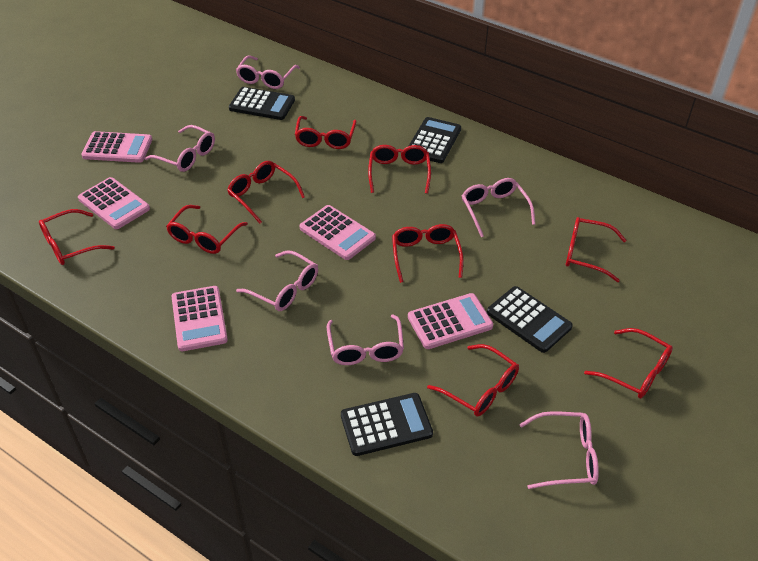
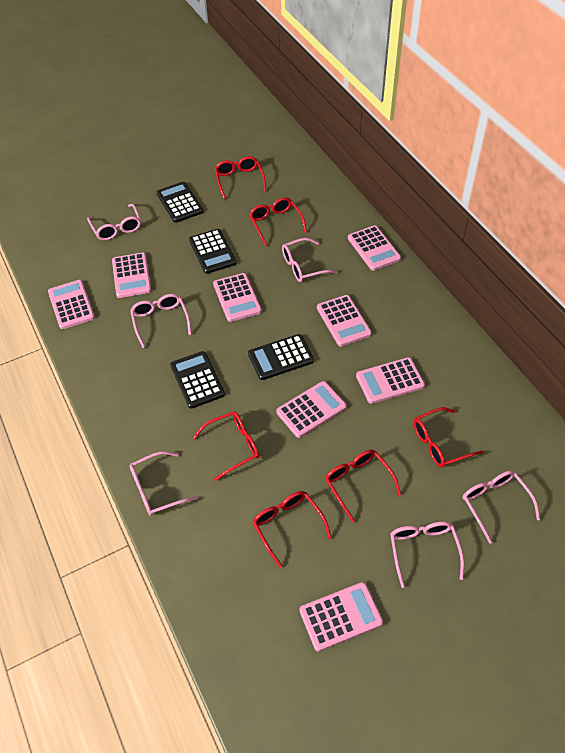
pink calculator: [78,177,150,229] [81,131,152,163] [171,286,228,351] [299,205,376,260] [408,293,493,349] = 5 -> [48,280,95,329] [112,252,151,298] [213,273,262,322] [276,381,347,438] [300,582,383,652] [317,295,372,346] [348,225,401,271] [356,357,425,404] = 8
red glasses: [39,209,115,265] [166,205,248,254] [227,161,305,224] [295,116,357,149] [368,145,431,194] [392,224,464,283] [427,344,519,417] [566,217,626,282] [584,328,673,399] = 9 -> [193,411,259,481] [215,156,266,199] [249,197,307,246] [252,491,332,568] [325,450,401,522] [413,407,483,467] = 6

